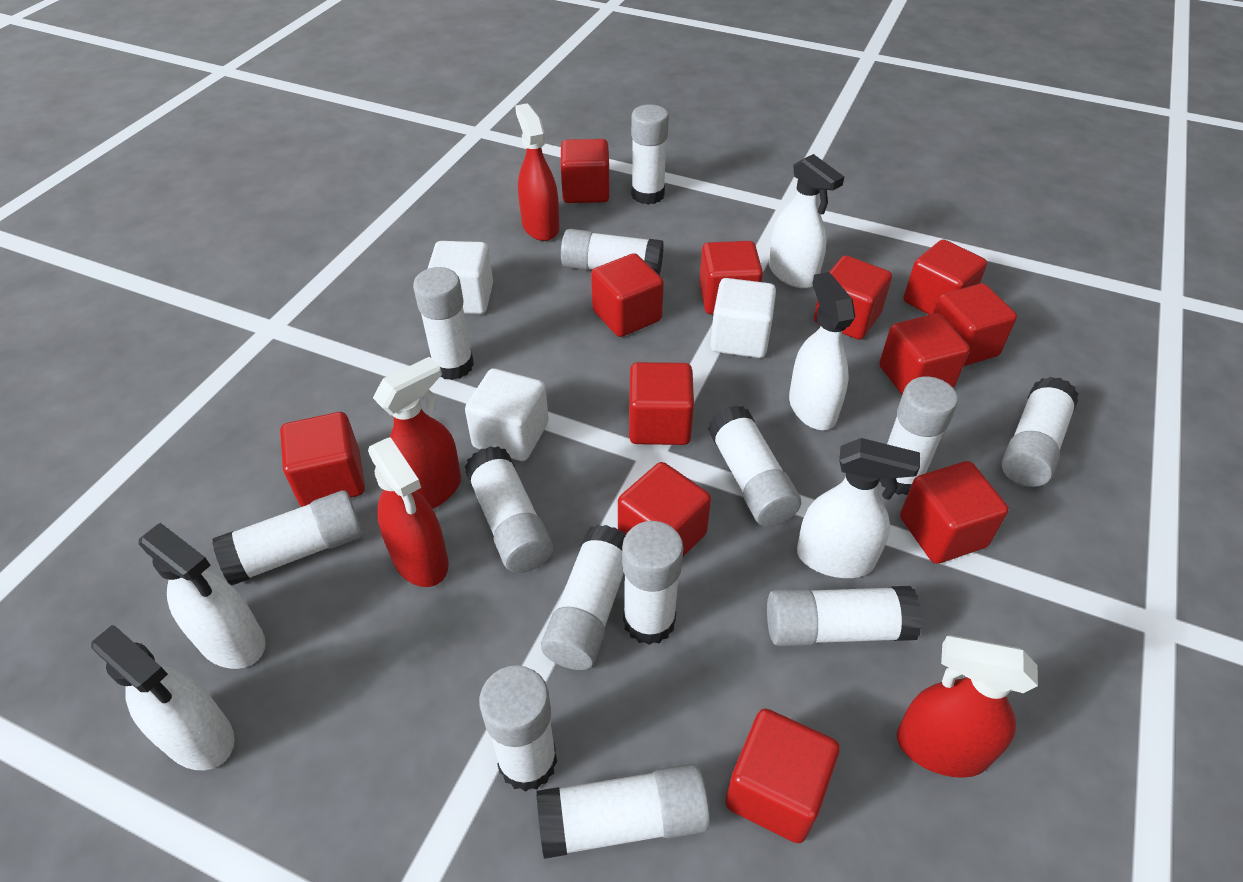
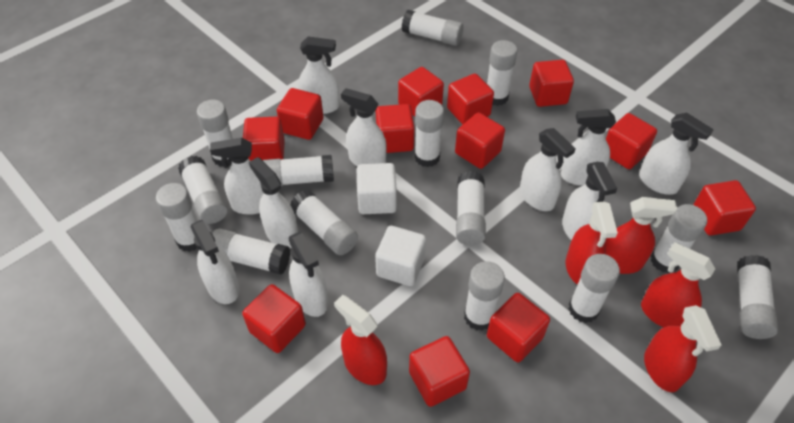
red spray bottle: [368,437,449,587] [373,357,461,509] [515,103,559,241] [897,635,1038,778] = 4 -> [334,295,387,385] [566,202,618,285] [605,197,677,274] [641,242,715,328] [644,305,722,392] = 5
white cube: [428,241,493,314] [465,368,549,461] [710,278,776,358] = 3 -> [357,163,397,214] [375,226,426,286] = 2
white glue stick: [212,490,363,586] [413,267,474,380] [465,446,553,573] [479,665,557,792] [536,764,710,859] [541,525,626,670] [561,229,664,275] [622,521,684,645] [631,104,669,205] [708,405,801,527] [767,586,922,646] [880,377,958,495] [1002,376,1079,487] = 13 -> [156,183,198,252] [178,156,227,224] [197,100,233,167] [212,228,290,275] [263,155,334,186] [290,190,358,255] [402,10,464,46] [414,100,444,167] [456,171,486,245] [464,261,505,330] [487,40,517,106] [569,254,620,323] [651,204,707,273] [737,255,778,339] = 14
white spray bottle: [91,625,235,770] [139,523,266,669] [769,154,844,288] [789,272,855,430] [797,438,920,578] = 5 -> [191,220,240,304] [210,138,264,215] [249,157,298,248] [289,232,328,317] [298,36,340,114] [341,88,387,166] [520,128,576,211] [561,109,616,186] [562,162,617,240] [639,113,714,195] = 10

